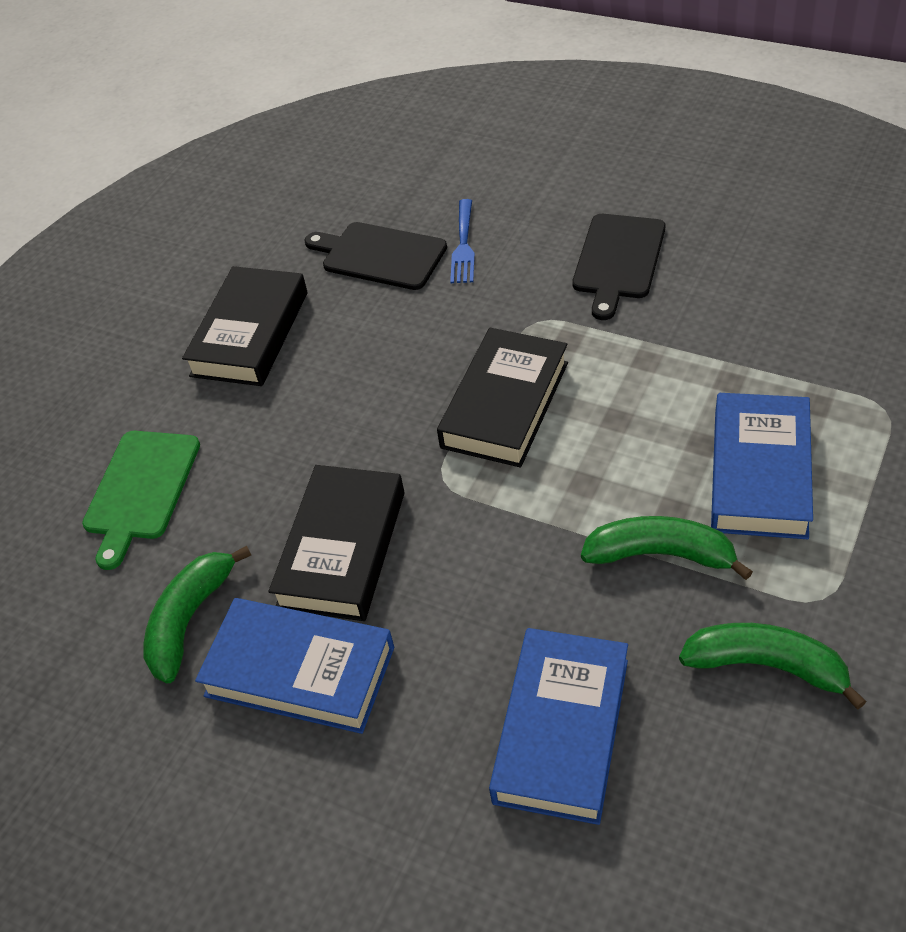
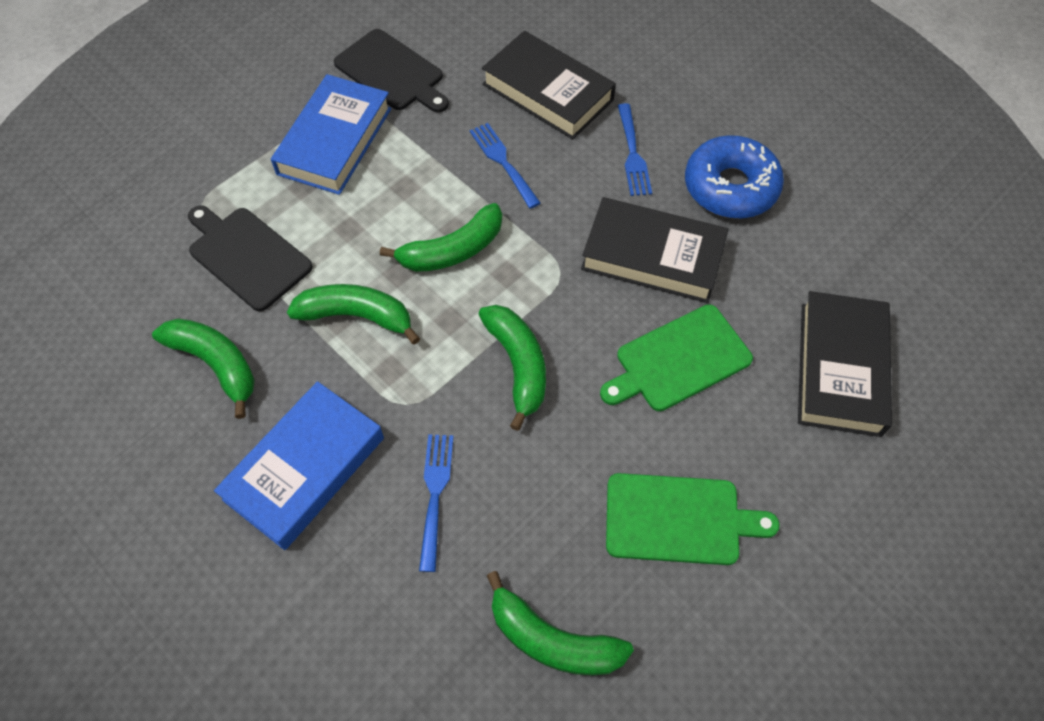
blue book: [195,598,394,734] [489,628,628,825] [711,393,813,539] = 3 -> [214,381,384,550] [271,74,391,195] = 2
blue donut: none = 0 -> [685,135,784,219] = 1
blue fork: [450,199,475,283] = 1 -> [419,434,454,572] [470,123,540,209] [618,103,652,196] = 3
green banana: [143,546,251,683] [581,516,753,580] [679,623,867,709] = 3 -> [152,318,255,419] [287,284,420,345] [380,203,502,272] [478,305,546,431] [487,571,634,675] = 5
green cutting board: [82,431,200,570] = 1 -> [600,304,753,411] [606,473,780,565] = 2

